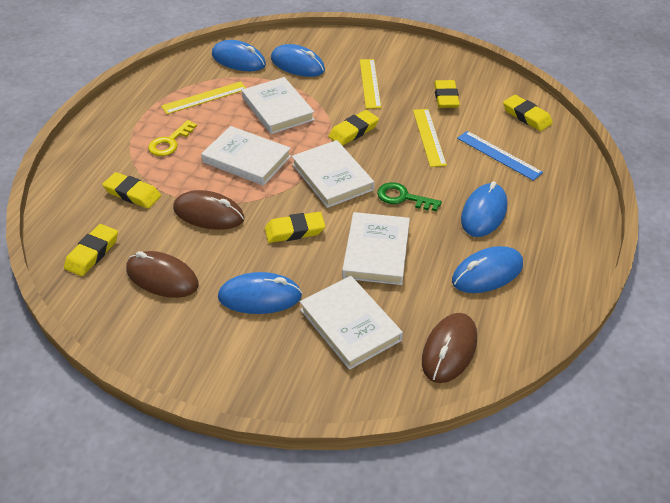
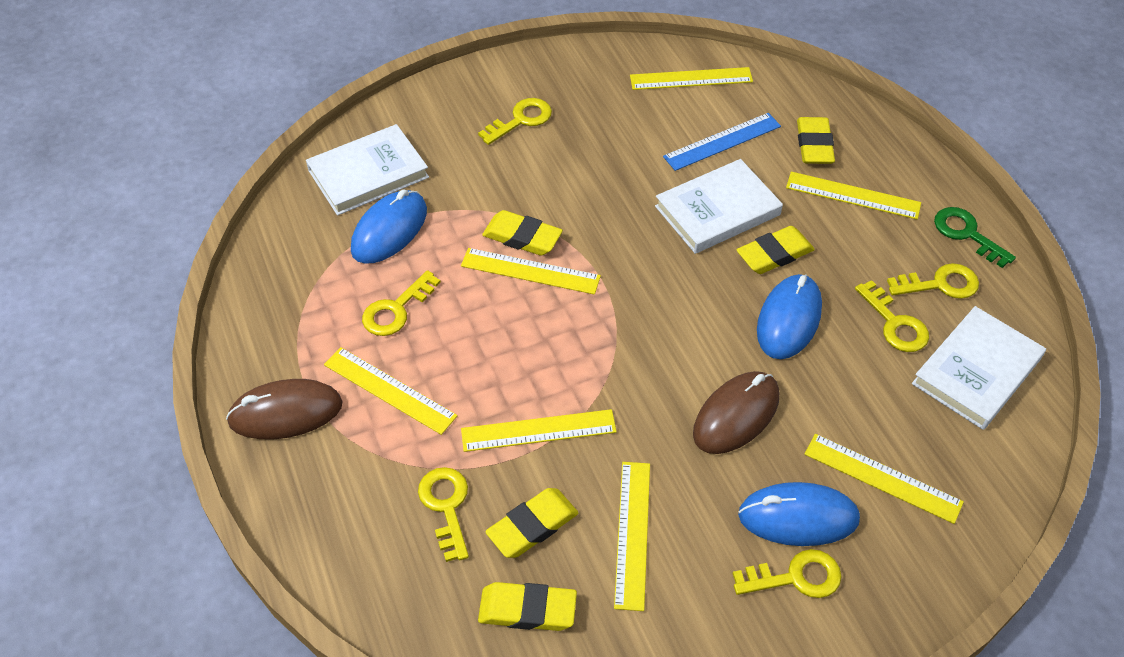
blue mouse: [212,40,266,71] [218,272,302,314] [271,44,325,77] [452,246,523,293] [461,181,507,237] = 5 -> [351,189,427,264] [738,482,860,546] [757,274,822,359] = 3
brown mouse: [126,251,199,298] [173,190,245,230] [422,313,477,383] = 3 -> [226,379,343,439] [693,371,779,454] = 2
white book: [201,126,291,186] [242,77,315,134] [292,140,374,208] [300,276,403,370] [342,212,410,285] = 5 -> [306,124,429,215] [655,159,783,254] [912,306,1046,430] = 3
yellow eraser: [64,224,118,276] [102,172,161,208] [265,212,325,243] [329,110,379,146] [434,80,460,108] [503,95,553,131] = 6 -> [478,582,577,631] [482,210,563,256] [485,488,578,558] [737,226,815,274] [797,117,835,164] = 5
yellow key: [148,120,197,156] = 1 -> [362,270,441,336] [418,467,469,562] [478,98,552,145] [733,549,842,598] [855,280,929,352] [887,263,979,299] = 6
yellow ruler: [161,81,246,114] [360,59,381,109] [413,109,447,167] = 3 -> [324,347,458,435] [461,248,601,295] [461,409,617,452] [614,462,650,611] [630,67,753,90] [786,172,921,219] [804,434,964,524] = 7

